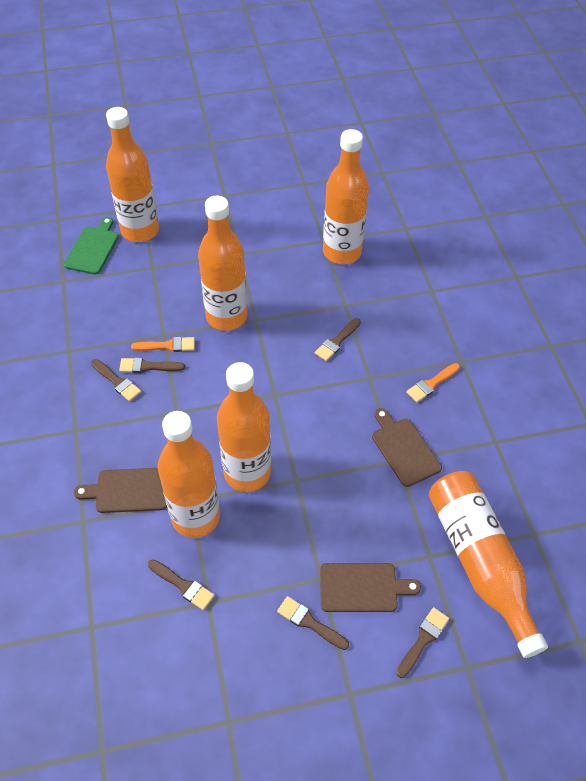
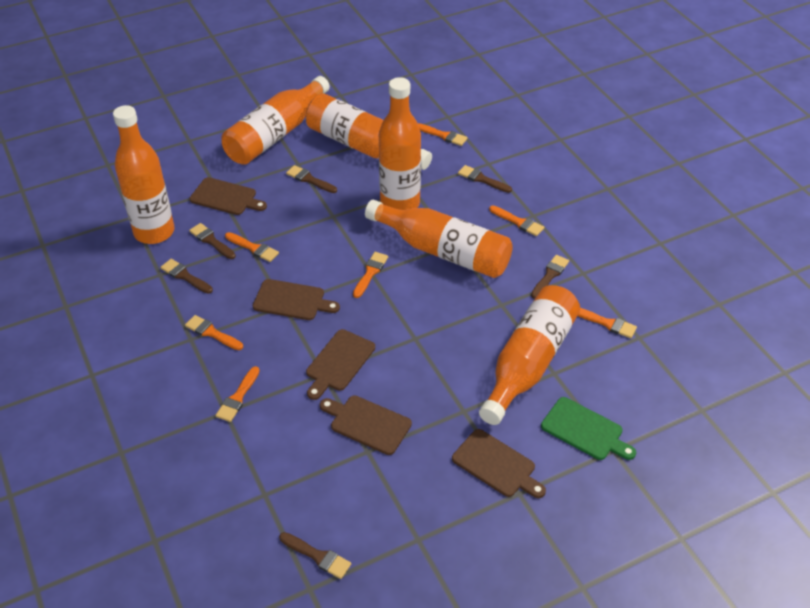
brown cutting board: [74,468,167,513] [320,563,421,612] [372,408,442,487] = 3 -> [189,177,267,215] [253,279,340,320] [306,329,375,400] [320,395,412,455] [452,429,546,498] = 5
orange brush: [131,337,195,352] [406,363,460,402] = 2 -> [185,315,243,350] [215,366,260,422] [225,232,279,262] [353,252,388,298] [418,123,468,146] [489,206,544,236] [578,308,637,338] = 7

